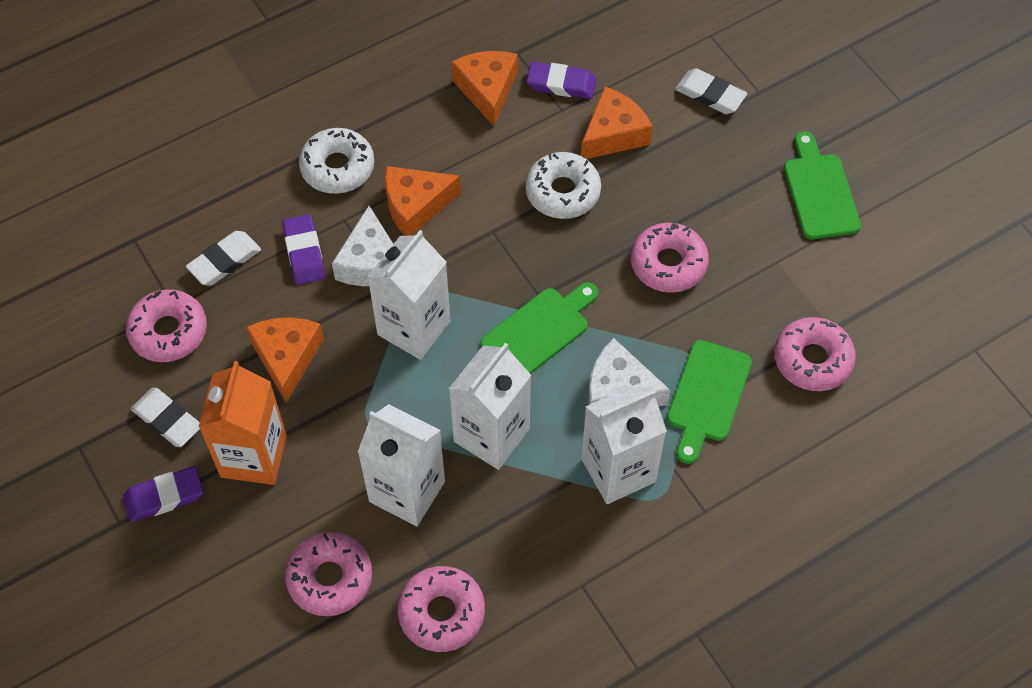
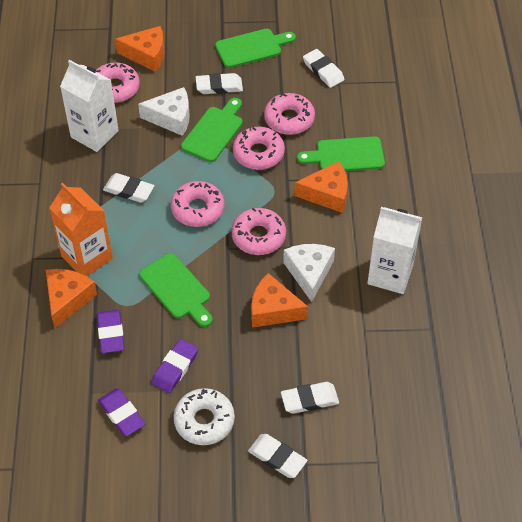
green cutting board: [481,282,598,374] [667,340,752,464] [784,131,861,239] = 3 -> [139,253,213,327] [181,98,243,162] [215,29,296,68] [297,136,385,171] = 4
white carton: [358,404,445,526] [367,230,451,360] [449,343,531,470] [581,383,667,504] = 4 -> [60,60,119,152] [367,207,423,294] = 2
white donut: [299,128,374,194] [525,152,601,219] = 2 -> [174,388,235,445] = 1
white eraser: [131,388,200,447] [186,231,261,285] [675,68,747,114] = 3 -> [103,173,154,203] [196,73,243,94] [248,434,307,478] [281,382,339,414] [303,49,344,88] = 5

